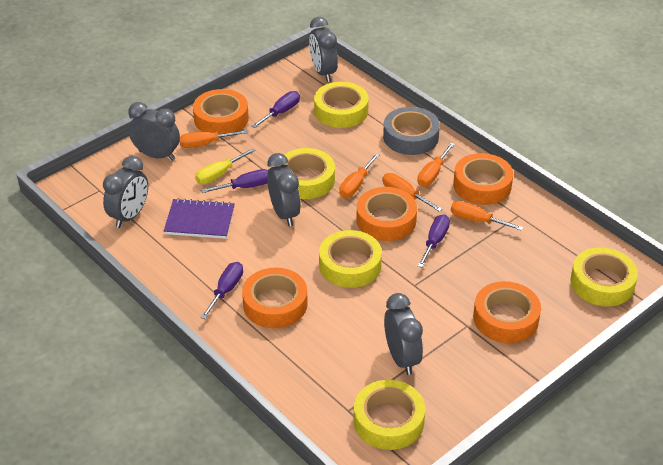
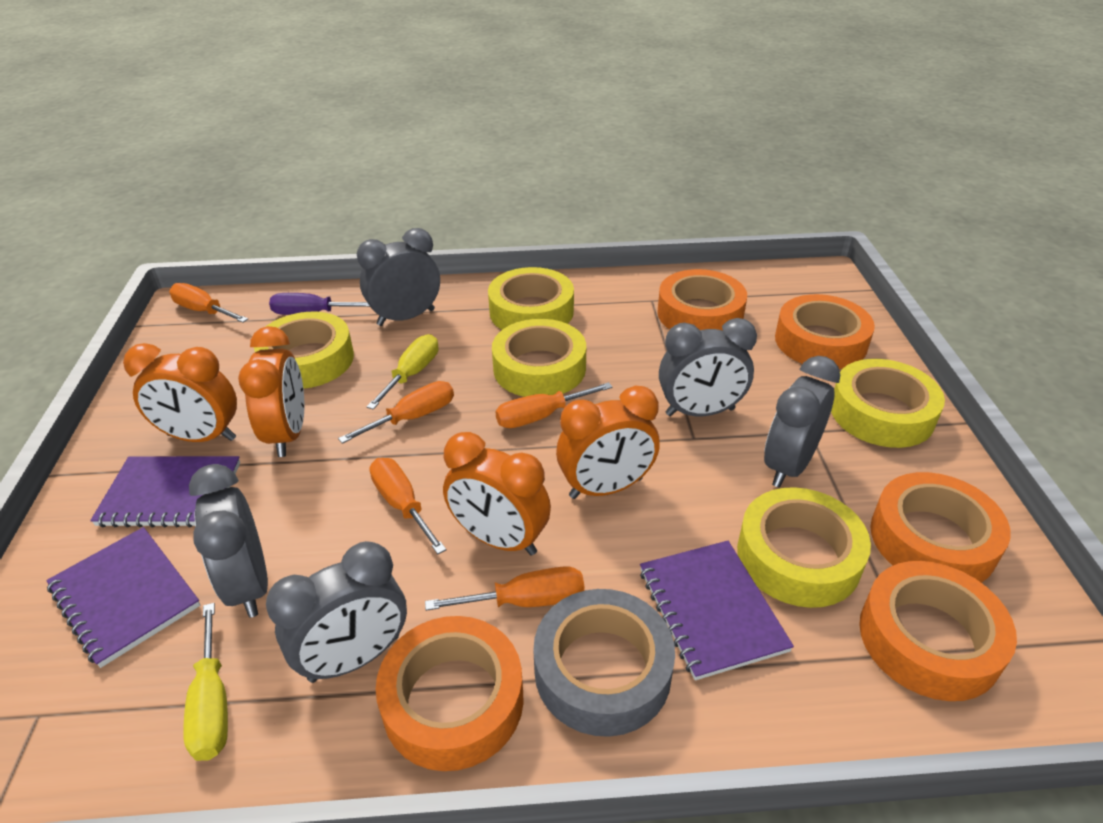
orange clock: none = 0 -> [123,343,237,442] [238,326,304,457] [443,432,551,556] [556,385,660,499] = 4
purple notebook: [164,198,235,239] = 1 -> [46,527,200,668] [90,456,240,528] [640,541,794,680] = 3
purple screwdriver: [200,262,243,319] [201,169,268,193] [252,91,300,128] [418,214,450,268] = 4 -> [269,293,370,315] = 1
yellow screwdriver: [195,148,255,184] = 1 -> [183,603,228,761] [366,334,439,409] = 2

